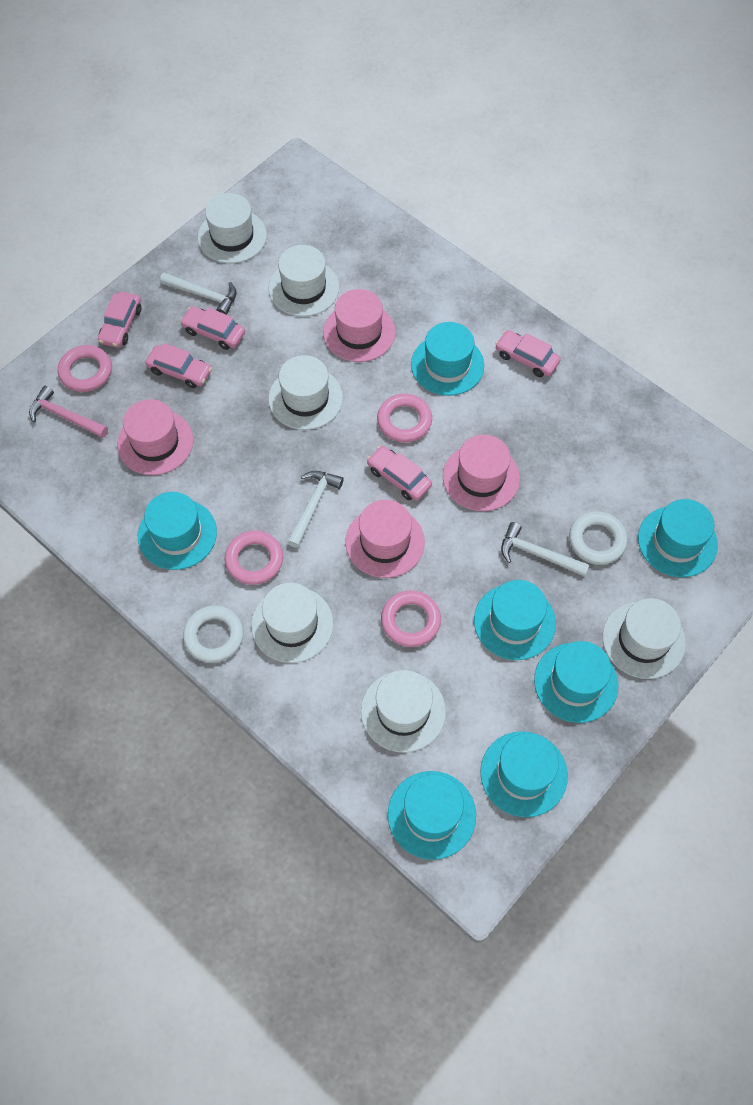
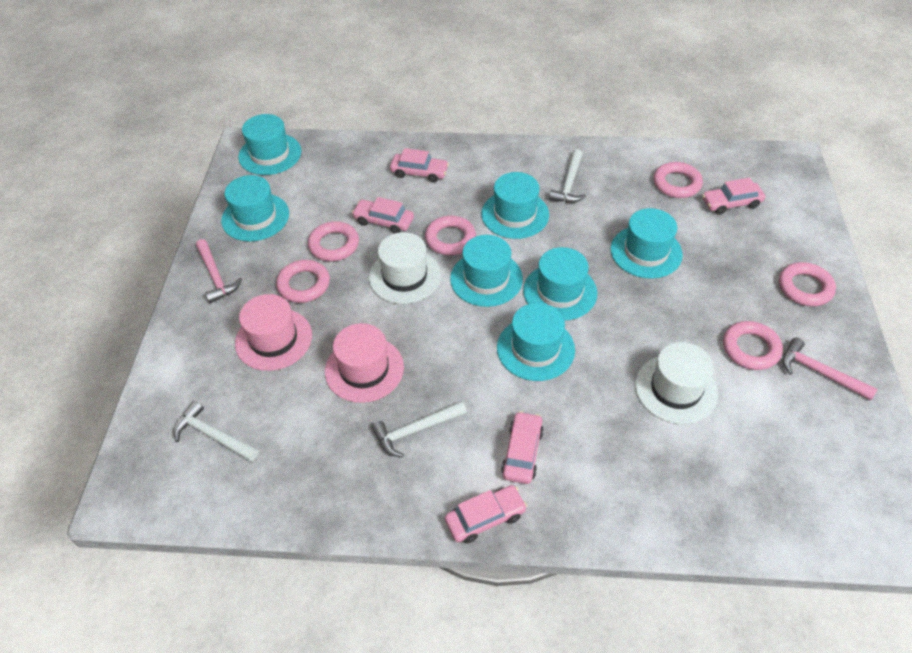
pink hammer: [29,386,108,438] = 1 -> [196,239,242,303] [783,337,878,401] = 2
pink hat: [117,399,193,475] [323,289,395,362] [345,500,425,578] [443,435,520,511] = 4 -> [235,294,312,371] [325,323,404,403] = 2
pink ring: [58,345,112,392] [225,531,283,585] [377,394,432,442] [381,591,441,647] = 4 -> [276,260,330,303] [308,221,359,261] [425,216,476,255] [654,162,703,198] [723,321,783,370] [779,262,836,306] = 6
white hat: [198,193,267,263] [251,583,333,663] [268,355,343,430] [269,245,339,317] [361,670,446,753] [603,598,686,679] = 6 -> [369,232,441,304] [635,342,718,424] = 2
white ring: [183,605,244,663] [569,511,628,565] = 2 -> none = 0

